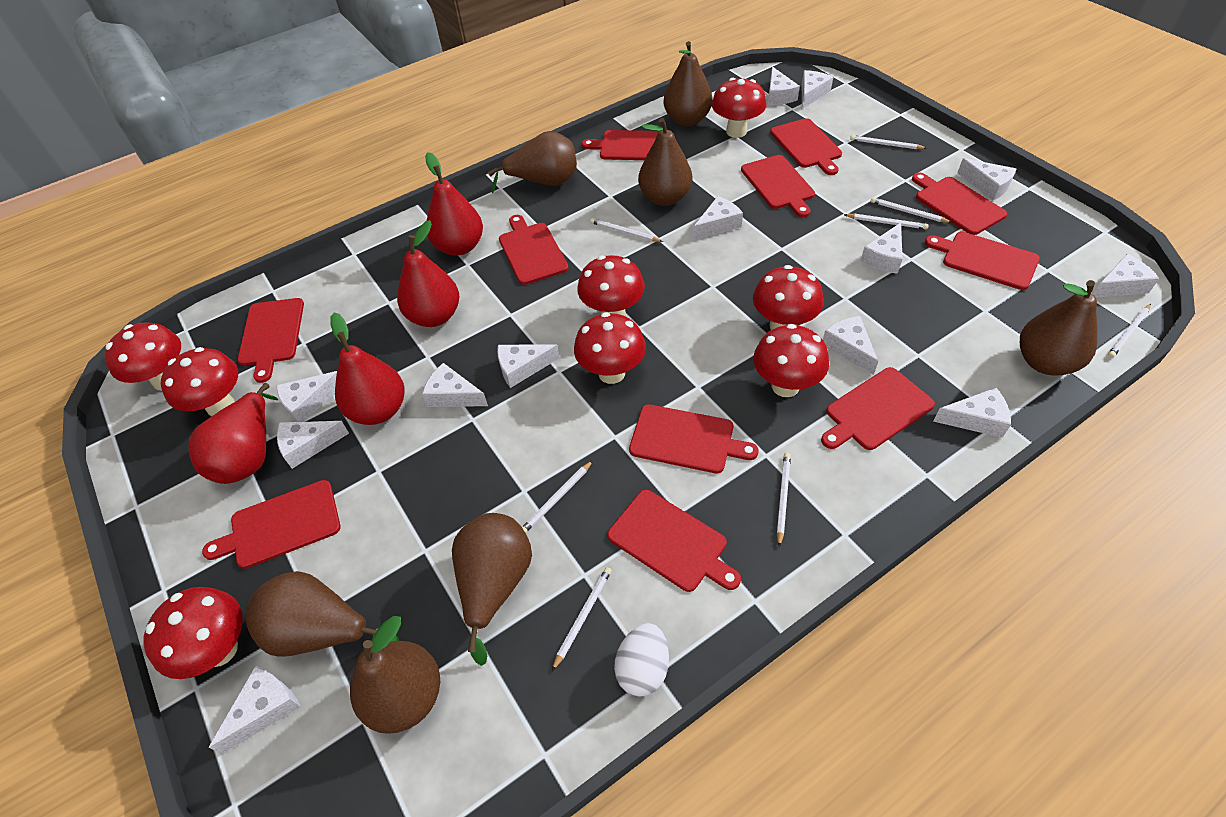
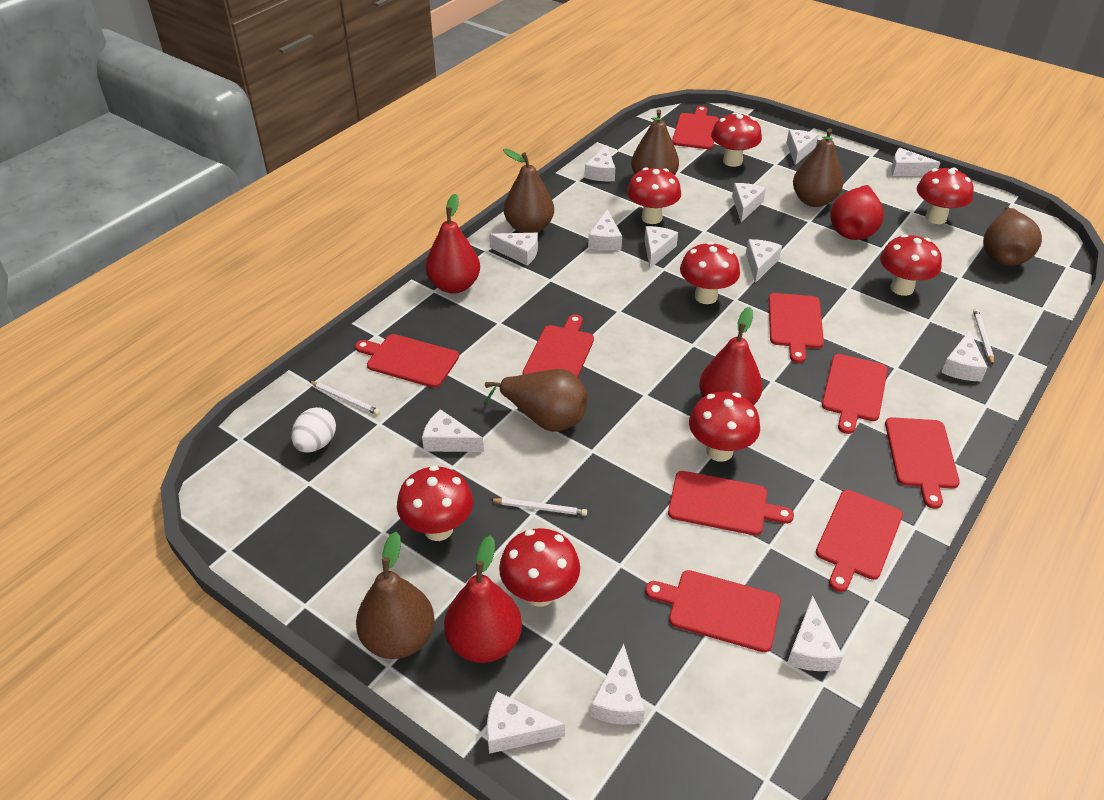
brown pear: [245,571,399,657] [350,616,440,734] [452,513,532,666] [488,131,577,193] [638,118,692,206] [664,41,713,126] [1020,280,1098,375] = 7 -> [356,532,435,659] [484,369,588,432] [503,149,554,233] [631,109,679,175] [793,128,843,207] [983,207,1042,266] = 6
red cutting board: [202,480,340,569] [237,298,304,383] [499,215,569,285] [582,130,660,160] [607,490,741,592] [629,404,759,473] [741,155,815,217] [770,118,842,175] [821,367,935,450] [912,172,1007,235] [925,232,1040,290] = 11 -> [355,334,459,388] [523,314,594,378] [645,570,781,652] [668,471,794,535] [672,106,719,149] [769,293,824,363] [816,490,903,592] [822,354,888,434] [885,417,960,509] = 9
white pencil: [522,460,593,533] [552,567,612,671] [590,218,663,242] [777,453,791,547] [844,214,929,229] [850,135,926,149] [871,197,952,223] [1108,304,1151,358] = 8 -> [309,381,380,415] [490,498,587,516] [973,309,994,365] = 3

